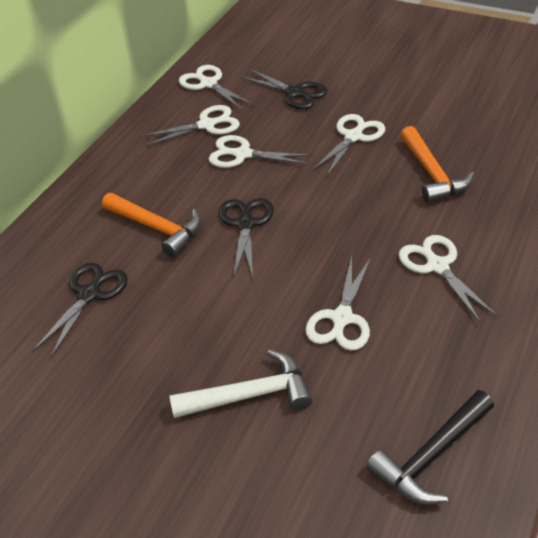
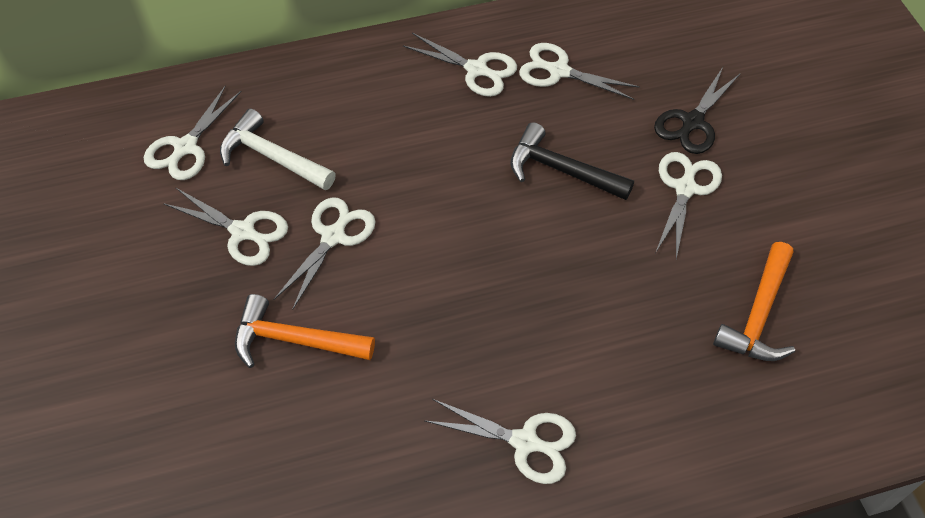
black scissors: [33,263,128,358] [219,198,274,278] [240,69,327,109] = 3 -> [654,67,741,154] = 1
white scissors: [140,105,240,146] [179,65,254,111] [209,135,313,168] [305,257,371,351] [312,114,385,176] [398,235,498,323] = 6 -> [144,85,242,180] [163,187,288,266] [273,197,376,310] [403,33,517,97] [425,399,576,484] [519,43,640,100] [656,152,722,259] = 7

